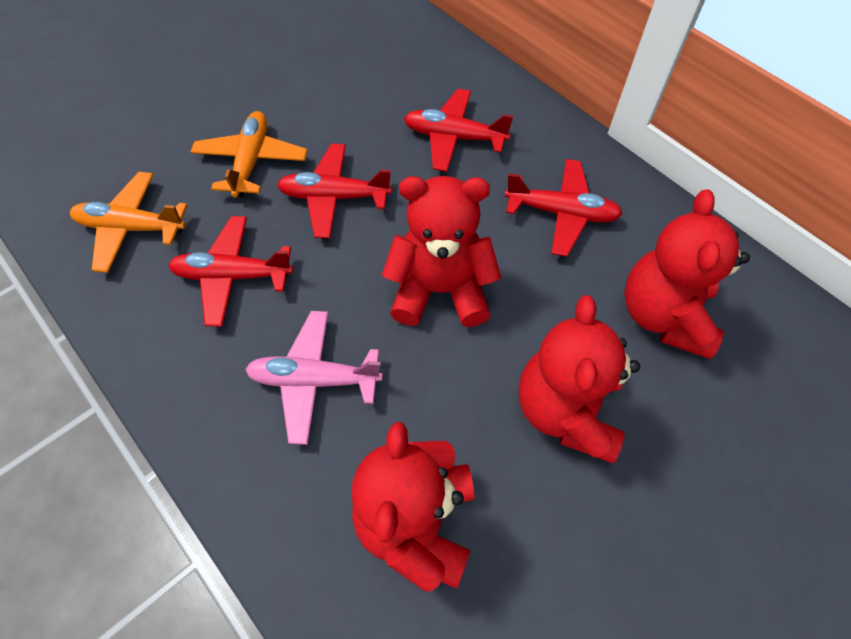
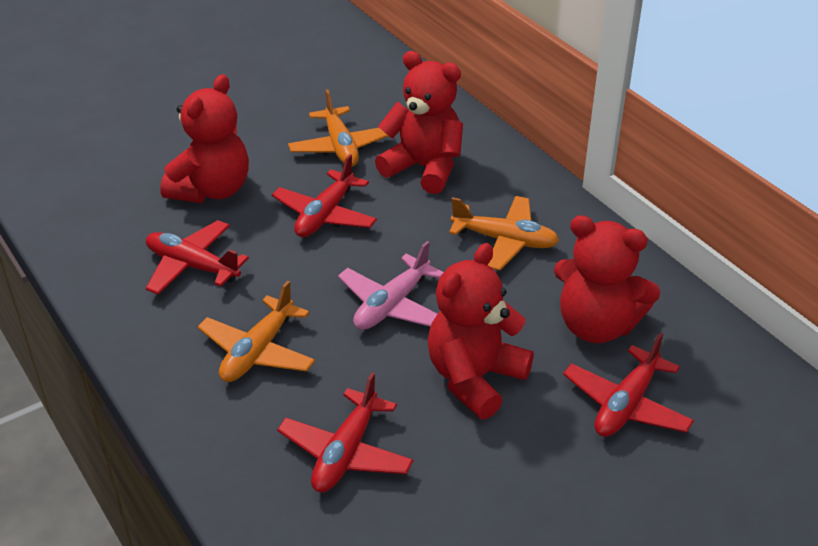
orange plane: [70,172,188,273] [190,111,308,198] = 2 -> [198,281,315,382] [288,89,388,167] [449,196,559,270] = 3

